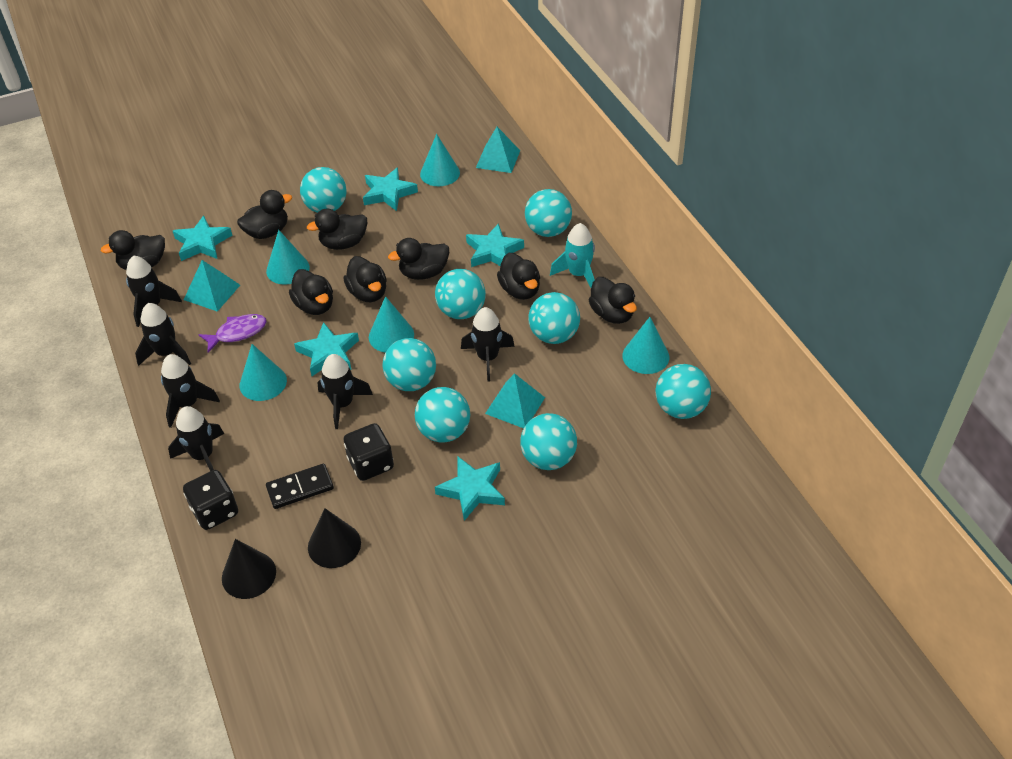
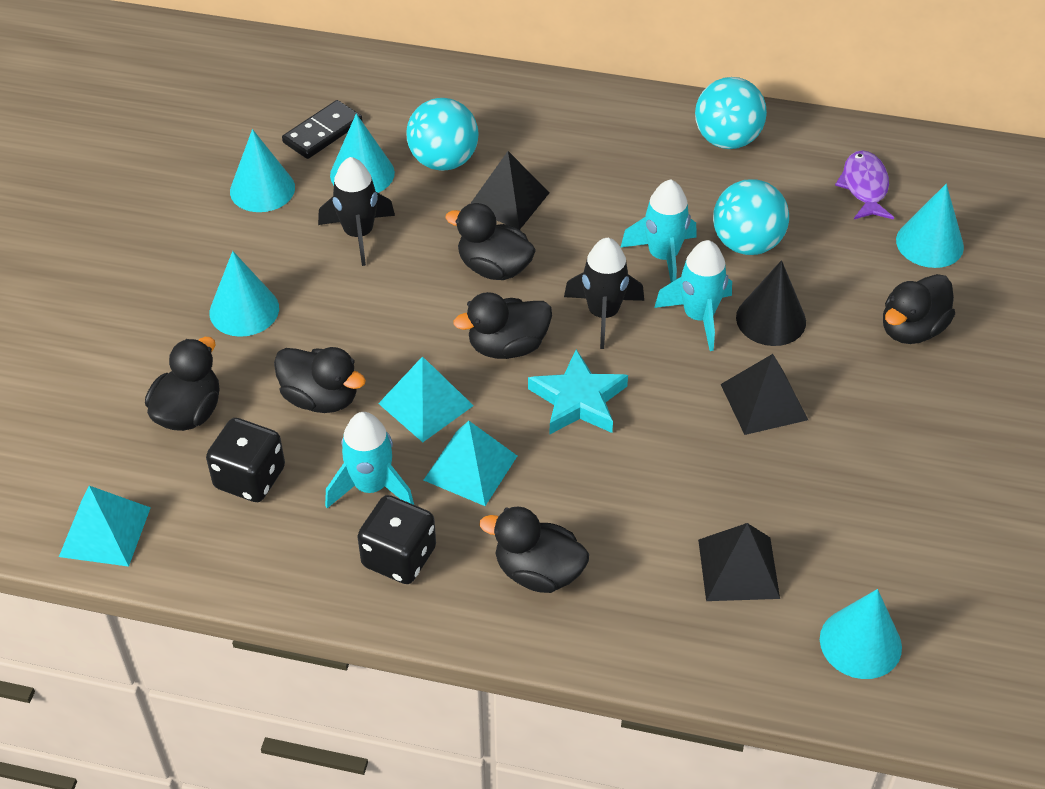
black cone: [222,539,276,599] [308,508,361,568] = 2 -> [736,260,806,346] = 1
black duck: [101,230,165,270] [237,190,292,239] [289,269,333,315] [307,208,367,250] [343,256,387,302] [388,238,449,280] [497,253,540,300] [589,277,637,324] = 8 -> [145,337,219,431] [274,347,366,413] [445,203,536,280] [453,292,552,359] [480,507,589,593] [883,274,955,344] = 6
black pyramid: none = 0 -> [470,151,550,230] [698,523,780,601] [721,354,808,435] = 3
black rocket: [126,256,182,327] [135,303,191,366] [161,354,220,428] [168,406,224,471] [317,354,373,429] [461,307,515,382] = 6 -> [318,157,395,266] [564,238,644,349] = 2
turquoise ball: [300,167,347,213] [383,338,436,391] [415,387,470,442] [435,269,486,319] [520,413,577,470] [525,189,572,237] [528,292,580,344] [655,364,711,419] = 8 -> [406,98,478,171] [695,77,767,149] [713,179,789,255] = 3
turquoise rocket: [550,223,595,288] = 1 -> [325,412,414,508] [621,179,697,283] [654,240,732,351] = 3
turquoise star: [173,216,232,261] [294,322,359,376] [363,167,418,211] [435,457,505,521] [466,223,524,267] = 5 -> [528,349,628,435] = 1

